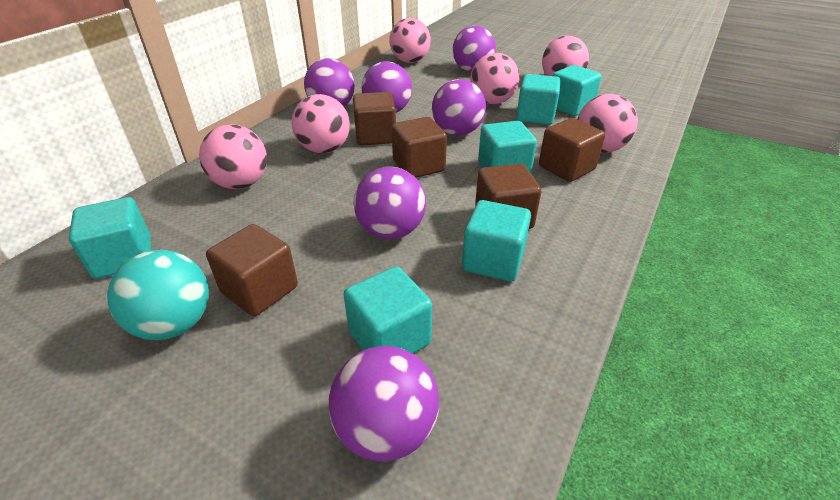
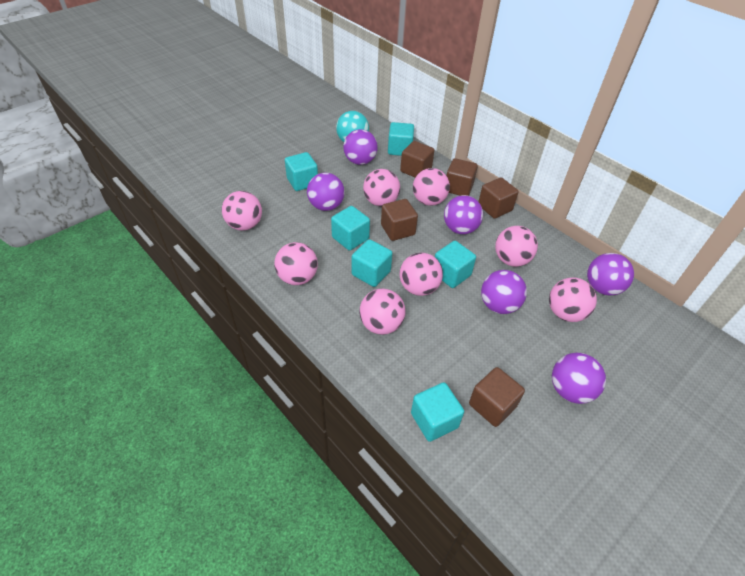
pink ball: [199,124,267,189] [292,94,350,153] [389,18,431,63] [470,53,520,104] [542,35,589,76] [578,94,638,153] = 6 -> [222,191,262,231] [274,242,318,285] [359,289,405,335] [363,169,400,206] [400,252,443,296] [413,168,450,206] [495,226,538,267] [549,277,597,322] = 8

